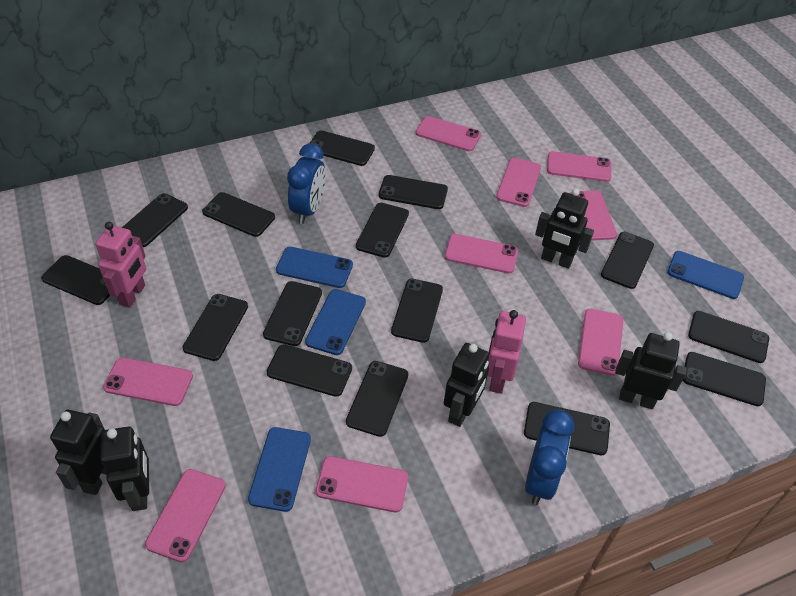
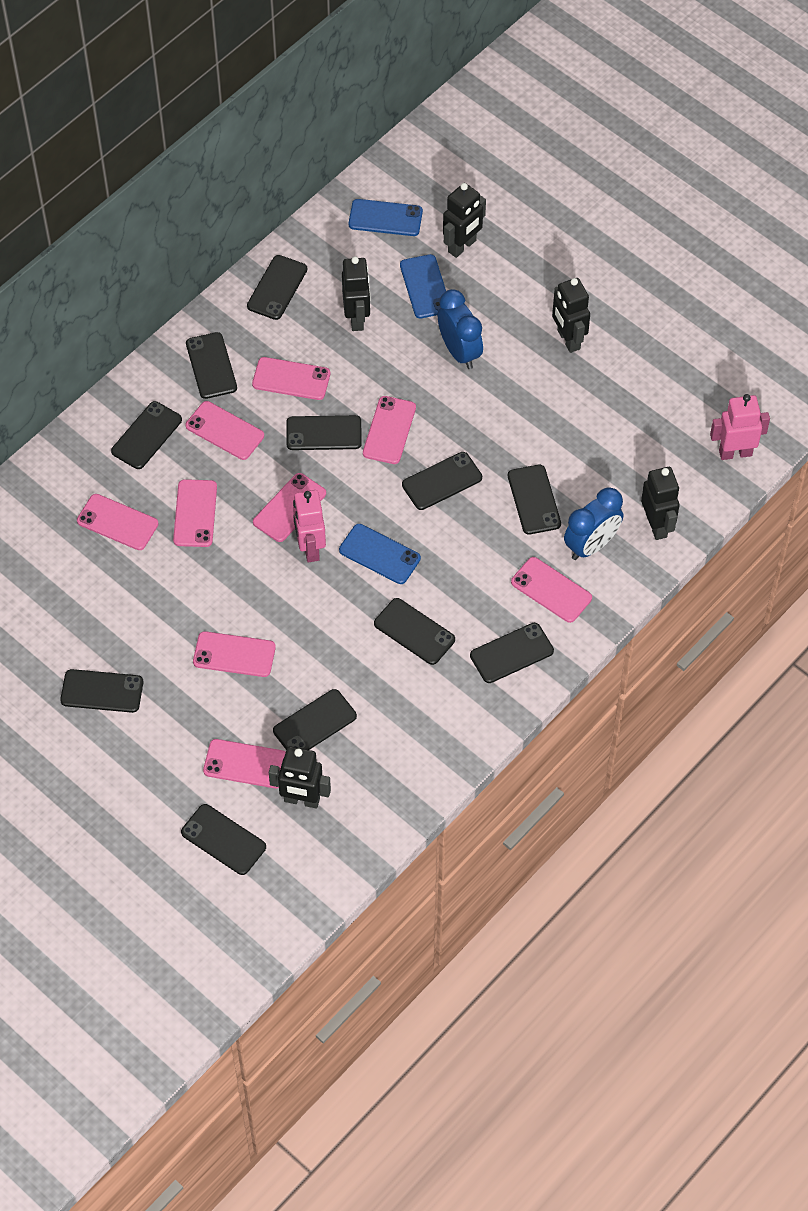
black phone: [41,255,110,305] [122,193,188,247] [183,294,248,361] [202,192,275,237] [263,281,322,346] [266,344,352,397] [310,130,375,166] [346,361,408,437] [356,203,409,258] [379,175,448,209] [391,279,443,343] [524,402,610,455] [601,232,654,289] [683,352,766,406] [688,311,769,363] = 15 -> [60,669,143,713] [111,401,182,469] [181,804,266,875] [186,332,237,399] [247,255,308,320] [273,689,357,750] [286,415,362,450] [374,598,455,665] [402,452,482,510] [470,623,554,683] [508,465,561,535] = 11
blue phone: [248,427,311,512] [276,247,353,288] [305,289,366,355] [667,251,744,299] = 4 -> [339,524,421,584] [349,199,423,236] [400,254,446,319] = 3

